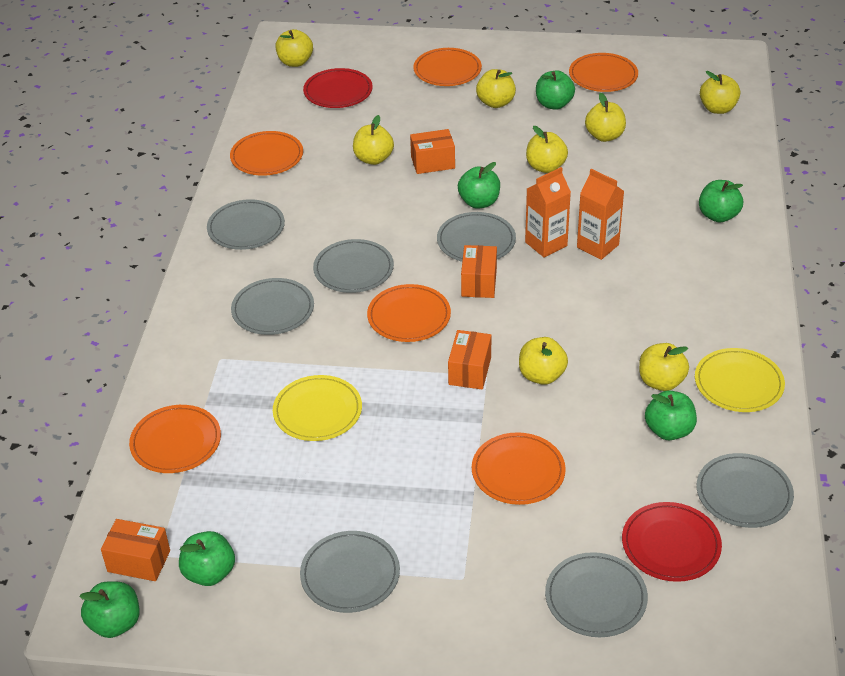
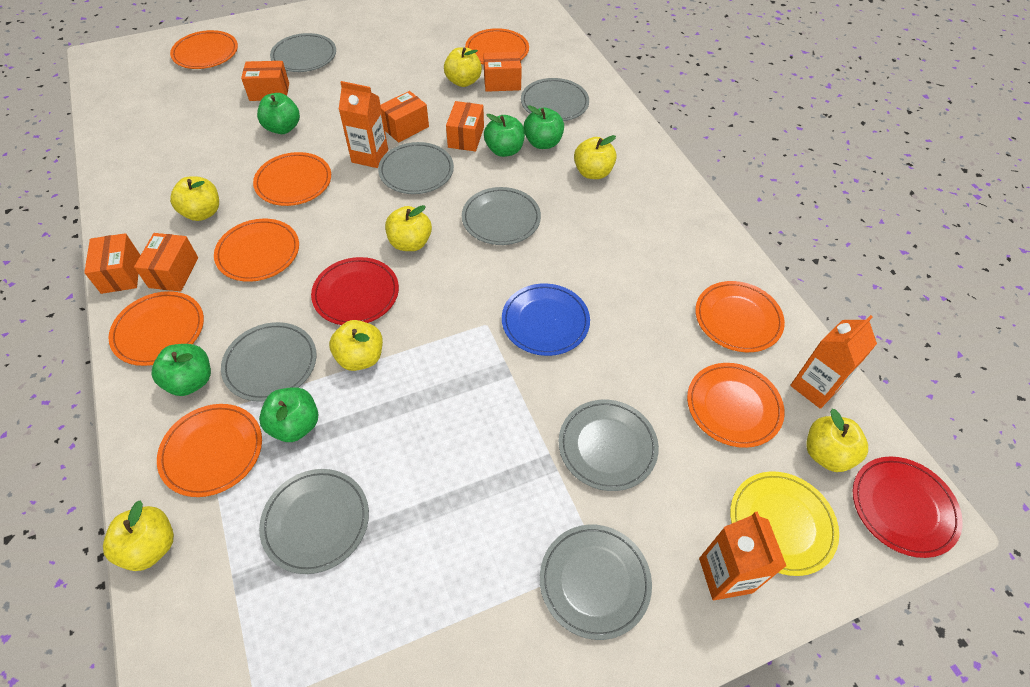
blue plate: none = 0 -> [502,283,590,356] = 1
green apple: [79,581,140,638] [179,531,235,586] [458,162,500,209] [536,70,575,110] [645,390,697,440] [699,180,743,223] = 6 -> [152,344,211,396] [257,93,300,134] [259,387,318,442] [484,114,525,157] [524,105,564,149] = 5
grey plate: [207,199,285,250] [231,278,314,335] [300,531,400,613] [313,239,394,293] [437,212,516,262] [545,552,648,637] [696,453,794,528] = 7 -> [221,322,317,402] [259,469,369,574] [270,33,336,72] [378,142,454,194] [462,187,541,245] [521,78,589,121] [540,525,652,640] [559,400,659,491] = 8
orange box: [101,519,170,581] [410,129,455,174] [448,330,491,390] [461,245,497,298] = 4 -> [84,233,140,294] [134,233,198,292] [241,61,289,101] [381,91,429,143] [446,101,484,151] [483,52,522,92] = 6
orange carton: [525,167,571,258] [577,169,624,260] = 2 -> [339,81,388,168] [699,512,786,600] [790,315,877,409] = 3
orange plate: [129,405,221,473] [230,131,303,176] [367,284,451,342] [413,48,482,86] [472,432,566,505] [569,53,638,92] = 6 -> [108,291,204,366] [157,404,262,497] [170,30,238,69] [214,219,299,282] [253,152,331,206] [465,28,529,65] [687,363,785,448] [695,281,785,352] = 8
yellow apple: [275,29,313,67] [353,115,394,165] [476,69,516,108] [519,337,568,385] [526,126,568,173] [585,93,626,142] [639,343,689,391] [700,71,740,114] = 8 -> [103,500,174,571] [170,176,219,221] [329,320,383,371] [385,205,432,251] [444,47,482,87] [574,135,617,179] [806,409,868,472] = 7
yellow plate: [273,375,362,441] [695,348,785,412] = 2 -> [730,471,839,576] = 1

